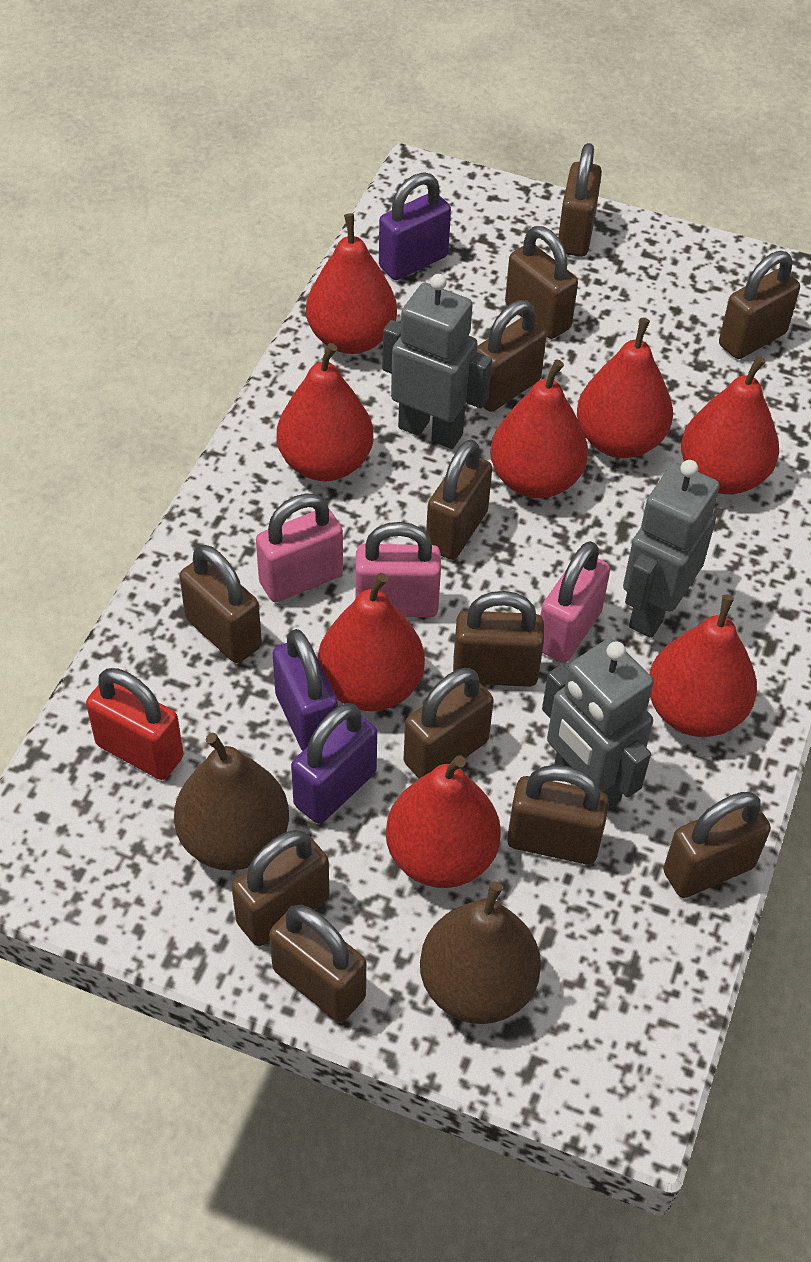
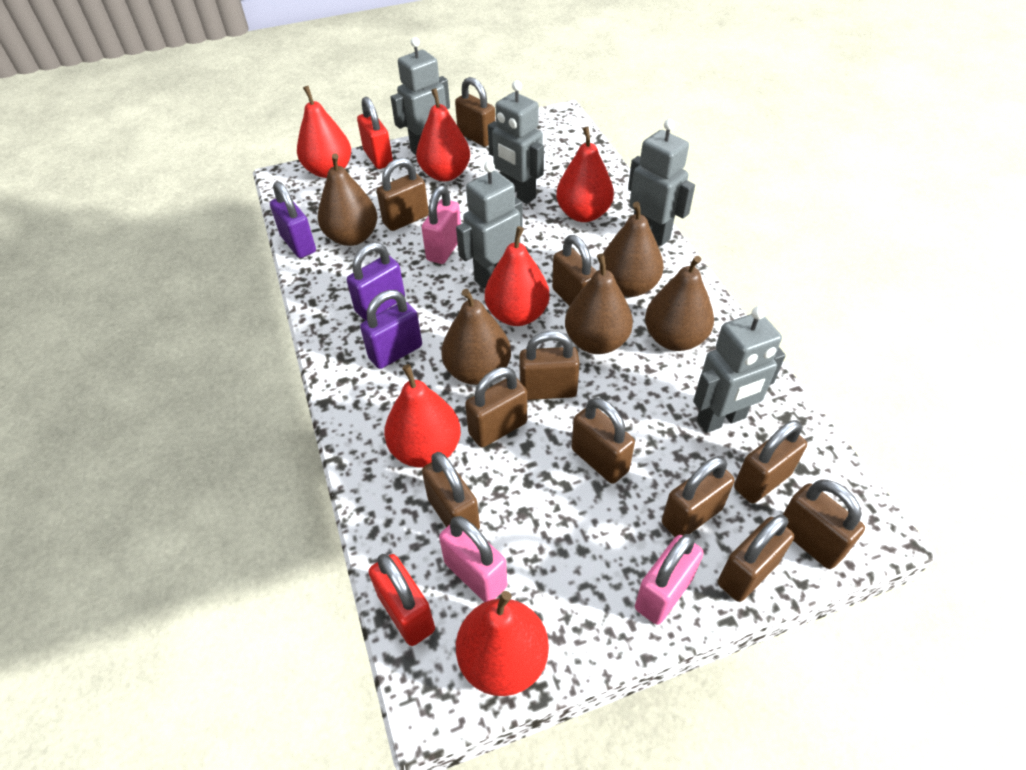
brown padlock: [179,545,262,663] [232,830,330,946] [269,904,366,1022] [404,668,494,778] [426,440,492,560] [453,591,544,687] [477,300,547,412] [505,226,578,339] [507,765,609,865] [558,143,602,257] [663,792,771,898] [719,251,800,359] = 12 -> [377,158,429,231] [422,452,480,530] [455,77,495,147] [465,367,527,447] [519,331,580,400] [552,235,597,306] [571,398,635,484] [662,456,734,537] [718,515,794,602] [734,420,807,503] [783,480,865,569] = 11
brown pear: [174,733,289,871] [420,881,541,1024] = 2 -> [318,153,378,246] [441,289,511,385] [565,253,633,354] [600,202,664,297] [645,256,714,351] = 5
grey robot: [383,274,492,449] [542,639,654,810] [623,460,720,638] = 3 -> [391,37,450,155] [456,161,523,288] [488,81,544,204] [628,119,695,246] [693,306,786,433] = 5
red padlock: [86,668,184,780] = 1 -> [357,97,393,169] [369,554,435,646] = 2
red pear: [277,343,373,481] [306,213,397,354] [318,573,425,711] [386,755,501,888] [490,359,588,498] [577,318,673,458] [649,594,757,737] [681,356,779,494] = 8 -> [297,86,351,178] [384,364,461,468] [416,88,470,181] [456,591,549,696] [485,226,550,326] [556,126,614,222] = 6

